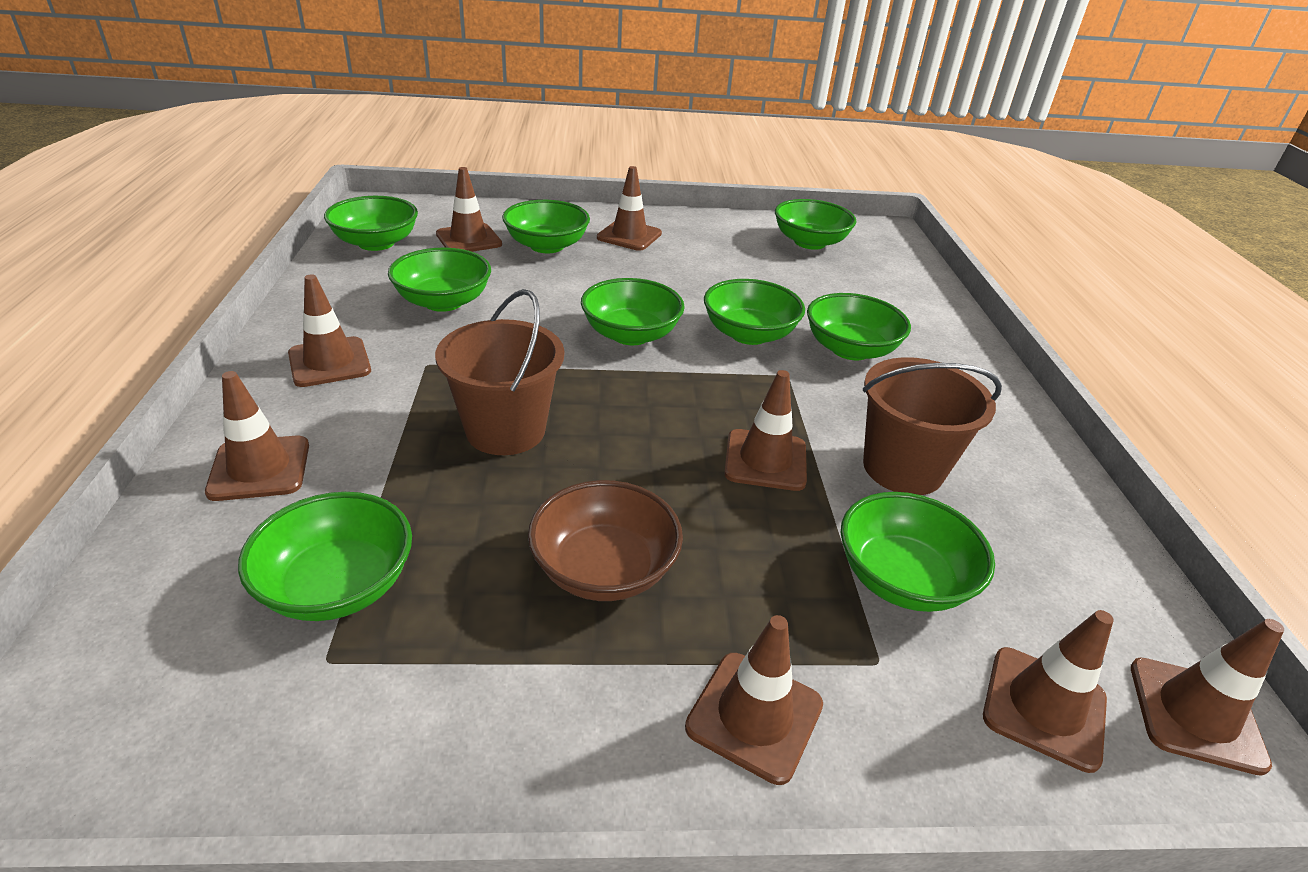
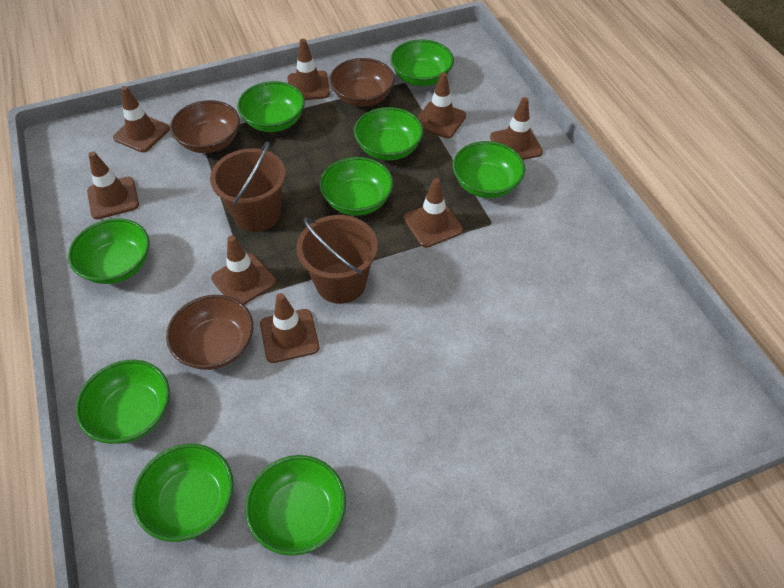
brown bowl: [528,480,683,601] = 1 -> [166,295,253,370] [170,100,240,153] [330,58,395,107] = 3

